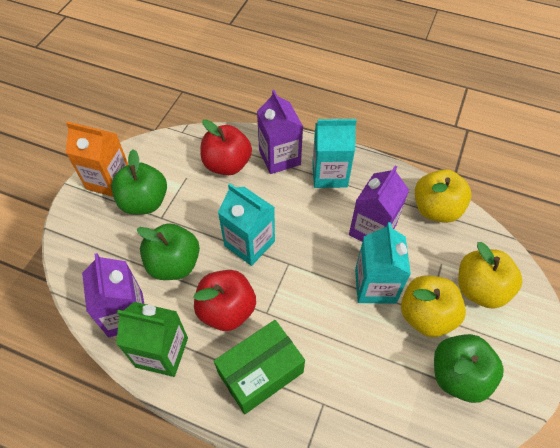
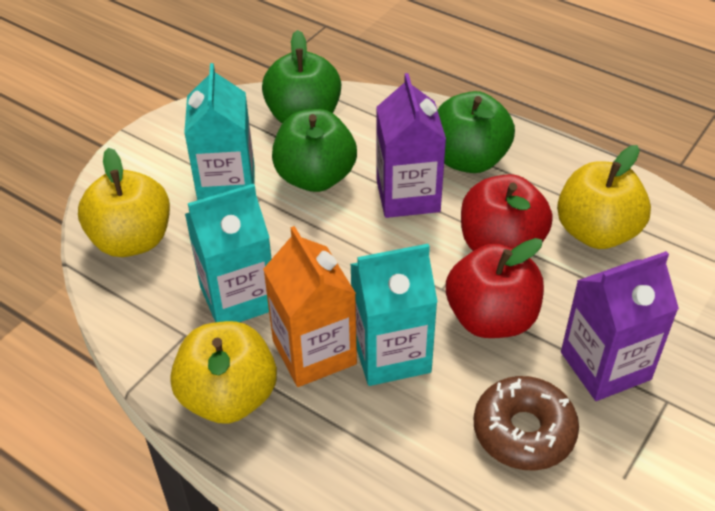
brown donut: none = 0 -> [474,376,579,471] = 1
green box: [214,320,305,414] = 1 -> none = 0
green carton: [116,302,188,377] = 1 -> none = 0
purple carton: [82,253,144,337] [257,90,303,174] [349,166,409,242] = 3 -> [376,73,446,218] [561,251,679,401] = 2

